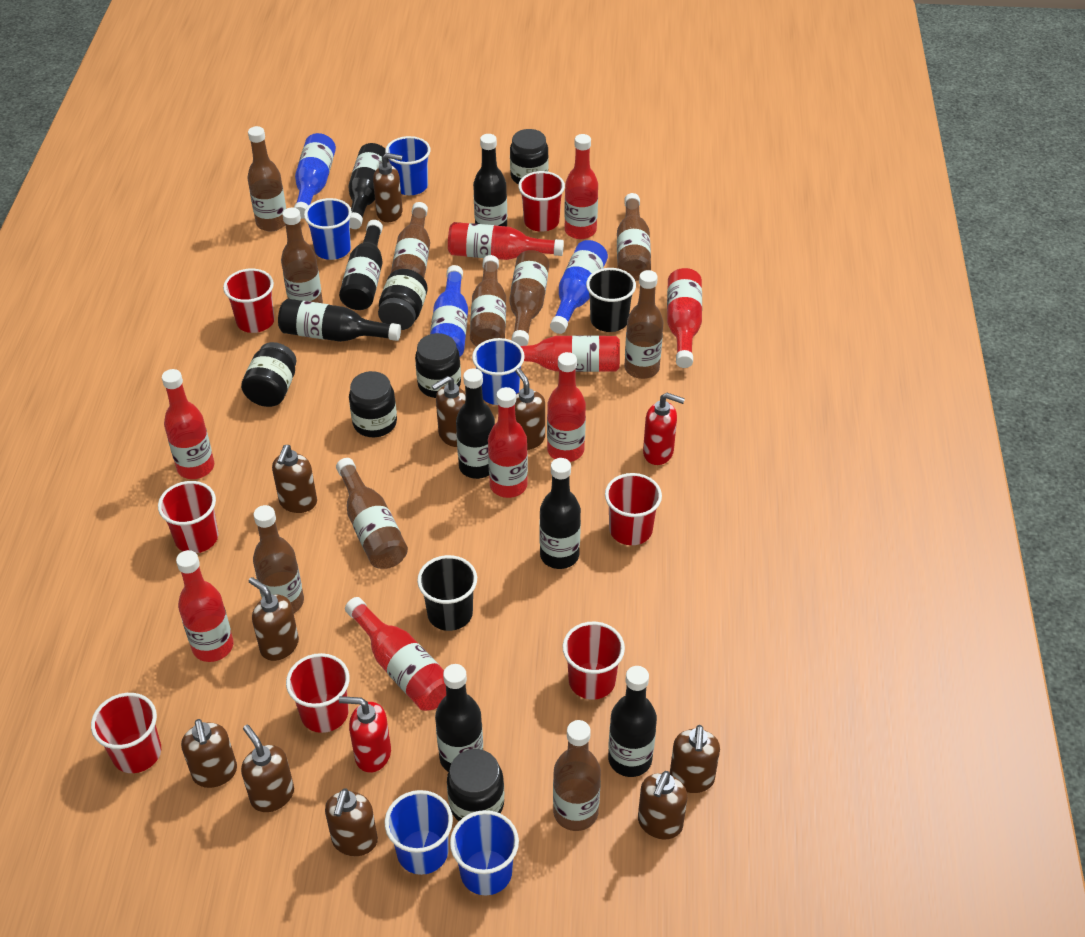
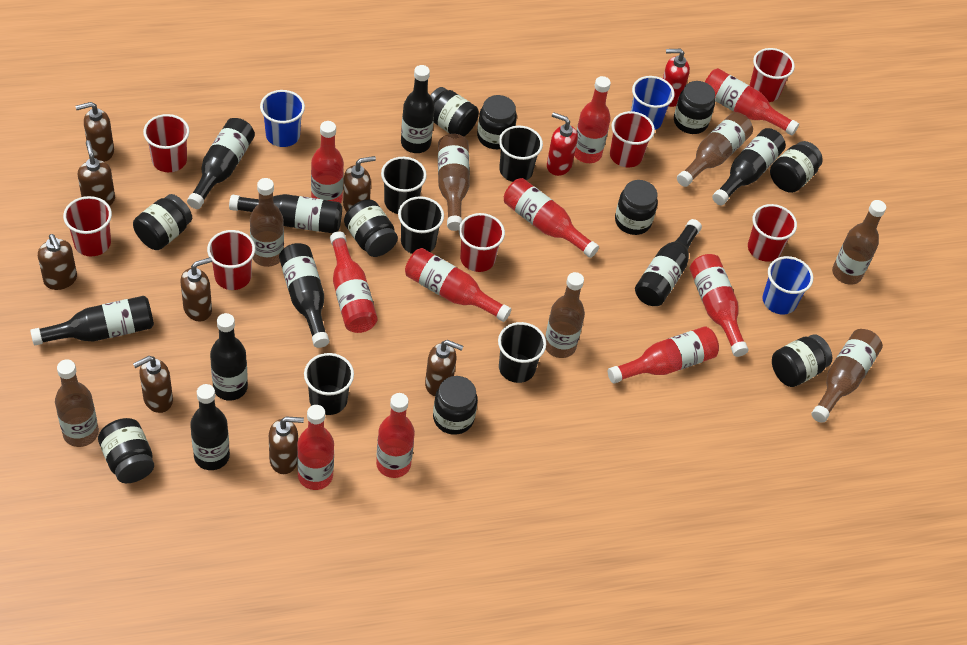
black bottle: [278,299,401,342] [339,220,383,310] [348,143,389,229] [435,664,483,772] [456,368,495,479] [473,134,507,227] [540,458,581,569] [608,666,657,777] = 8 -> [30,296,154,345] [187,118,255,209] [190,384,230,470] [210,313,248,401] [229,194,342,233] [279,243,329,348] [401,65,435,153] [635,219,702,306] [712,128,786,205] = 9
black cup: [417,555,477,631] [586,268,636,332] = 2 -> [304,353,354,415] [381,157,427,214] [398,196,444,254] [498,322,546,383] [499,126,543,182] = 5
black jar: [241,342,297,407] [349,371,397,437] [378,269,428,330] [415,333,461,398] [447,749,504,821] [510,129,548,184] = 6 -> [98,418,154,483] [133,194,192,250] [344,199,398,257] [430,87,479,137] [433,376,478,435] [477,95,517,149] [615,180,658,235] [674,81,715,134] [770,141,823,193] [772,334,832,387] = 10
blue bottle: [294,133,336,219] [430,265,468,357] [550,240,608,334] = 3 -> none = 0
blue cup: [304,198,352,260] [385,136,431,195] [385,790,453,875] [450,810,519,896] [472,338,525,405] = 5 -> [260,90,305,147] [631,76,674,130] [762,256,813,315] = 3
brown bottle: [247,126,286,231] [253,505,304,613] [281,208,323,303] [336,458,408,569] [391,202,430,278] [470,255,506,347] [509,250,549,346] [553,720,601,831] [617,193,651,281] [624,270,663,379] = 10 -> [55,359,99,447] [250,178,284,267] [438,134,470,231] [545,272,585,358] [677,112,753,187] [811,329,883,423] [832,200,886,285] = 7
brown soap dispenser: [181,719,237,788] [241,725,294,812] [249,577,299,661] [272,445,317,513] [325,788,378,856] [373,153,403,222] [432,376,466,447] [515,368,545,450] [638,771,687,839] [670,725,720,793] = 10 -> [38,234,77,290] [75,102,114,162] [78,140,115,206] [133,356,173,413] [181,257,212,321] [269,417,304,474] [343,156,376,212] [425,340,463,396] = 8
red bottle: [162,369,214,479] [176,550,233,662] [345,597,446,711] [448,222,564,260] [488,387,528,498] [520,335,620,372] [547,352,586,462] [564,134,598,239] [667,268,702,368] = 9 -> [297,405,334,490] [311,121,344,204] [330,231,378,333] [376,393,415,478] [405,248,511,322] [504,178,599,258] [574,76,611,163] [608,326,719,384] [690,254,748,357] [705,68,799,136] = 10

